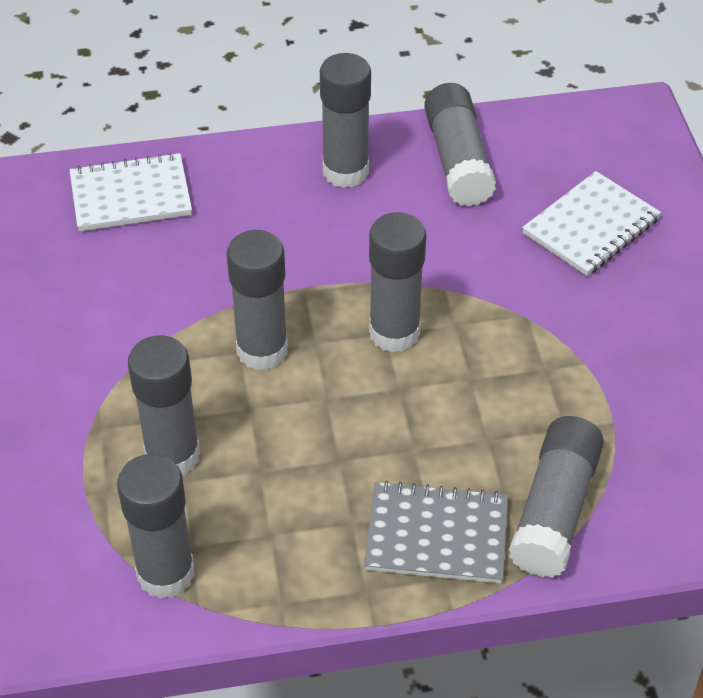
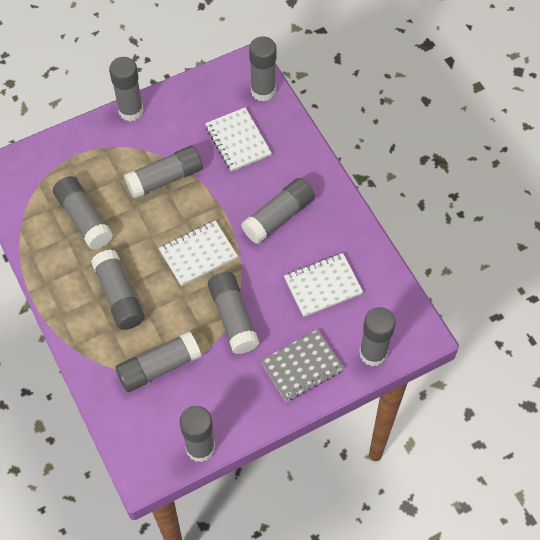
grey glue stick: [117,454,195,599] [128,335,200,475] [227,230,288,370] [320,53,371,188] [369,212,426,353] [424,83,496,207] [509,416,604,578] = 7 -> [53,176,113,250] [91,249,144,330] [109,57,144,121] [116,331,202,392] [124,146,203,199] [180,406,215,462] [208,272,260,354] [241,178,315,244] [249,36,277,101] [359,307,396,366] = 10
white notebook: [70,152,192,232] [522,171,661,276] = 2 -> [159,220,238,286] [205,107,272,172] [284,253,363,317] = 3

